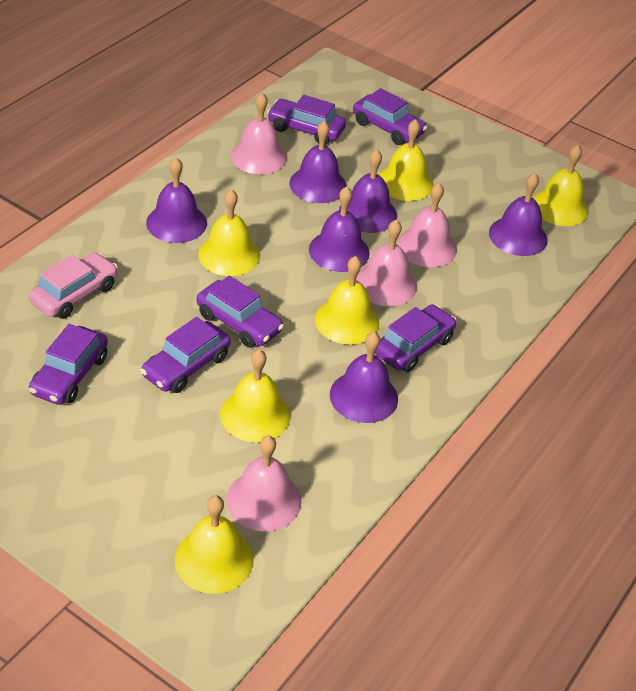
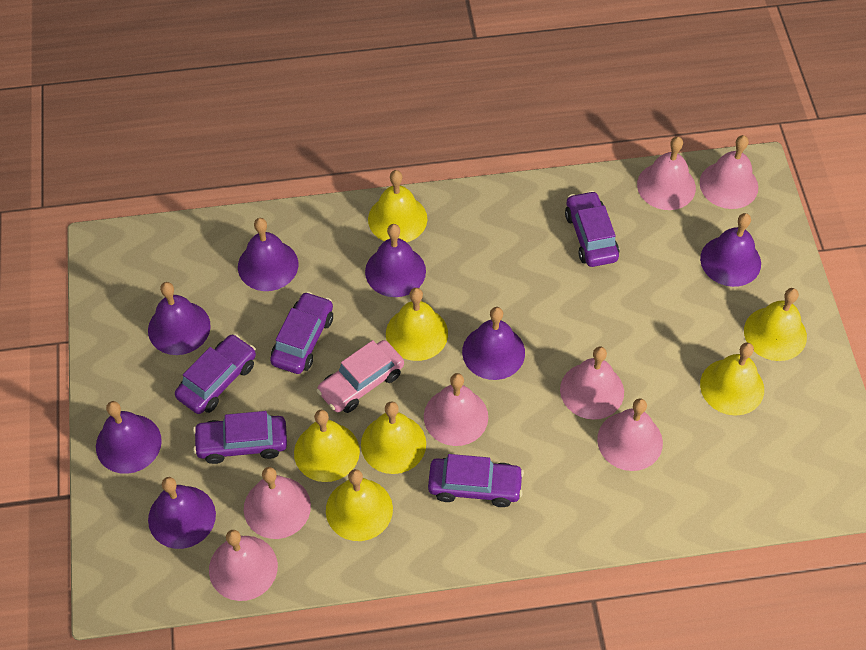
pink bell: [226,436,302,531] [231,93,287,174] [356,220,417,306] [397,183,457,267] = 4 -> [209,530,278,601] [244,467,311,539] [424,373,488,446] [560,347,624,420] [597,398,663,471] [637,136,696,210] [699,135,758,209] = 7
purple bell: [146,157,207,243] [289,121,347,203] [309,186,370,272] [330,332,398,423] [339,149,397,233] [489,173,548,256] = 6 -> [96,401,162,474] [148,282,211,355] [148,477,216,549] [238,218,298,291] [365,224,426,297] [462,307,525,380] [700,213,761,287] = 7
purple car: [29,324,108,405] [140,317,231,393] [196,275,284,348] [267,95,346,144] [353,88,428,145] [375,304,457,372] = 6 -> [175,334,256,414] [193,411,287,464] [270,291,333,374] [428,454,524,507] [565,191,619,267] = 5
yellow bell: [175,495,253,594] [198,189,260,276] [220,349,291,442] [315,256,379,345] [379,119,433,201] [533,145,589,226] = 6 -> [294,410,360,482] [326,469,393,541] [361,401,426,474] [368,170,427,242] [386,288,448,361] [700,343,764,416] [744,288,807,361] = 7

